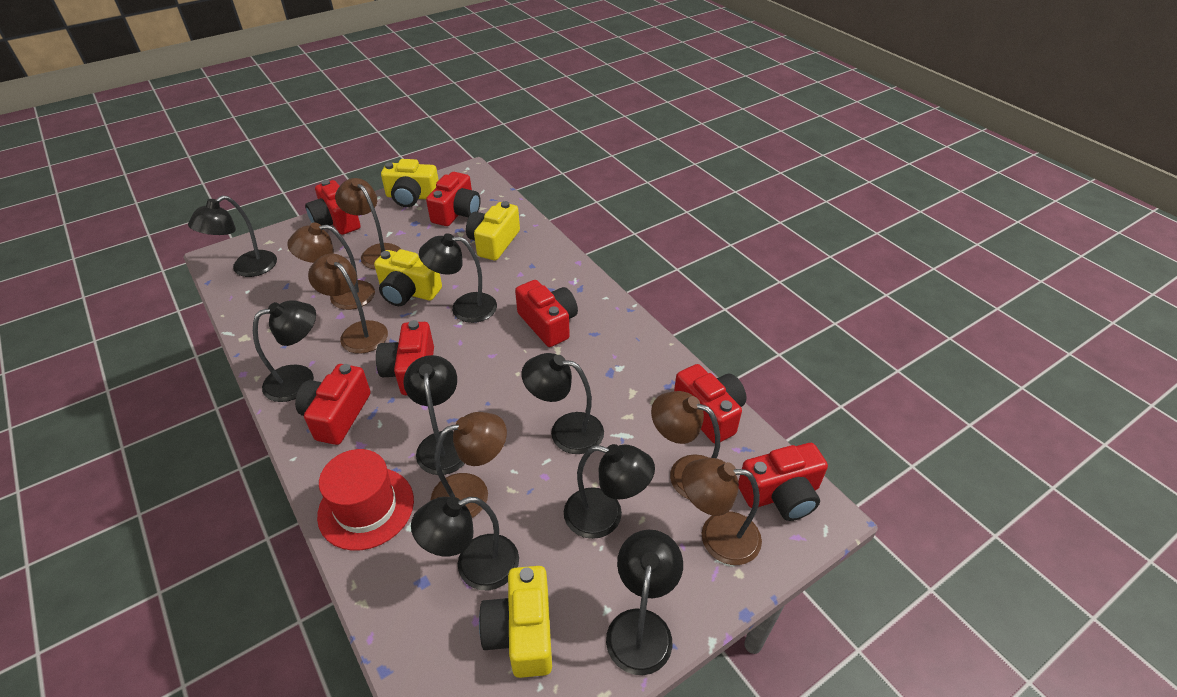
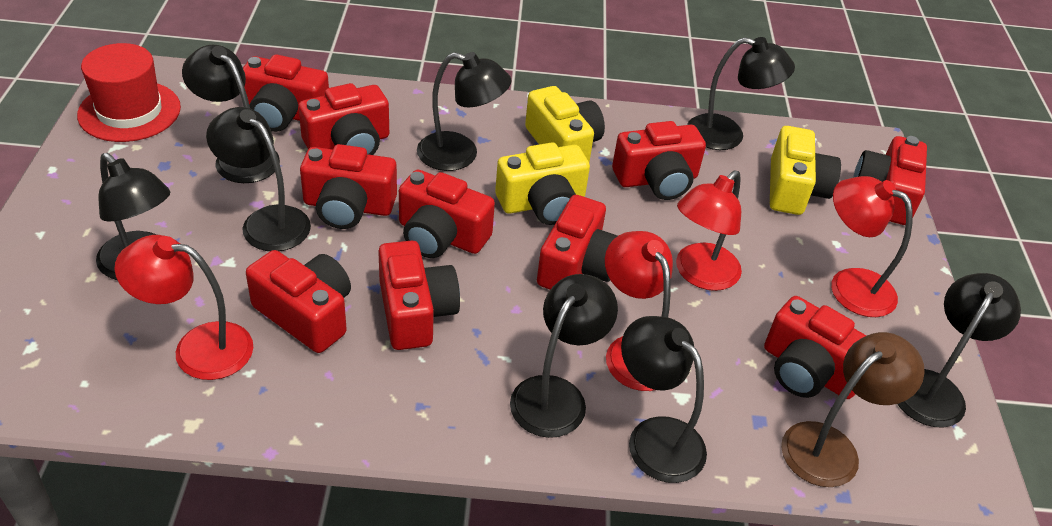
brown lamp: [287,222,375,310] [308,254,388,354] [335,178,401,269] [431,412,507,518] [651,391,720,499] [682,458,762,565] = 6 -> [781,332,925,487] = 1
red camera: [295,364,371,445] [305,180,361,235] [376,320,434,395] [426,172,481,226] [515,280,578,347] [674,364,747,444] [738,443,828,521] = 7 -> [243,54,329,132] [246,250,351,353] [298,83,389,155] [300,144,397,229] [378,241,460,350] [399,170,495,258] [537,195,617,290] [612,121,706,200] [764,296,867,399] [853,136,927,225] = 10
red lamp: none = 0 -> [114,235,253,380] [605,231,673,391] [676,170,742,291] [831,176,913,317] = 4
yellow camera: [374,249,442,306] [381,159,439,207] [466,201,520,260] [479,566,552,678] = 4 -> [495,142,590,225] [525,86,605,162] [770,126,841,215] = 3

